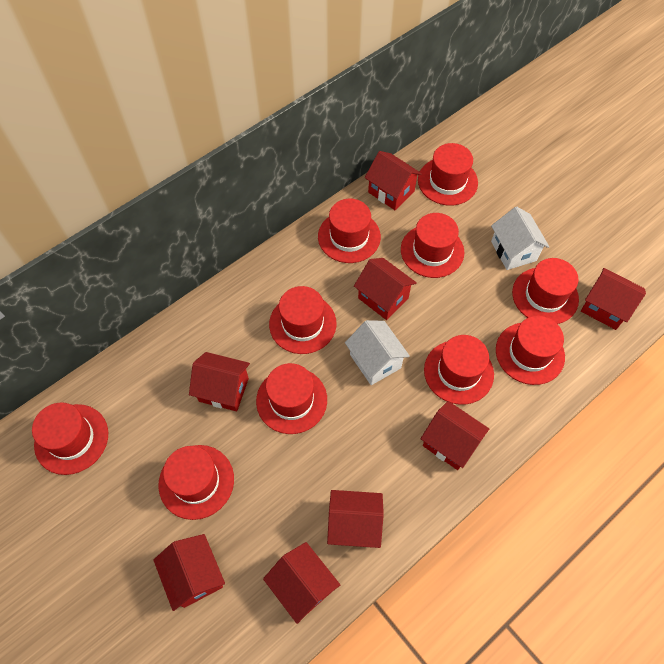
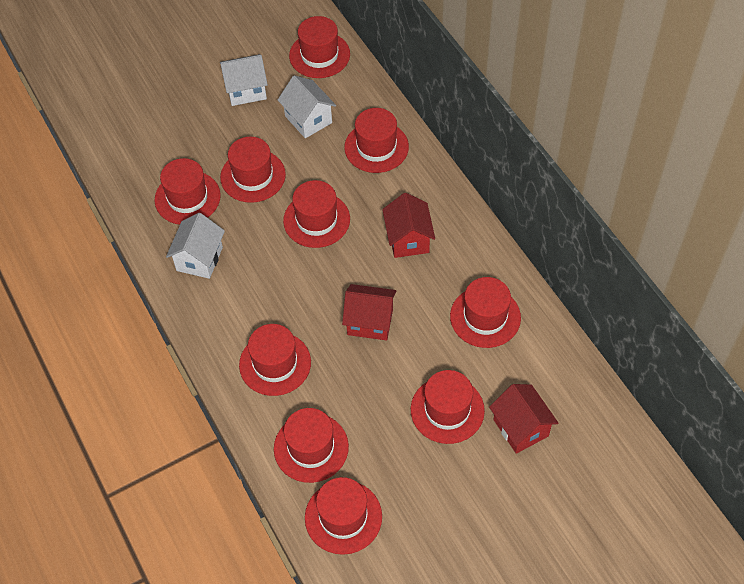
red house: [153,534,225,611] [189,352,250,411] [263,542,340,624] [327,490,384,548] [354,258,417,320] [365,151,422,210] [421,401,489,470] [581,268,646,330] = 8 -> [342,284,396,340] [382,193,435,258] [489,384,558,454] = 3
white house: [345,320,410,385] [491,207,549,270] = 2 -> [166,213,225,279] [220,54,268,106] [278,75,336,138] = 3

